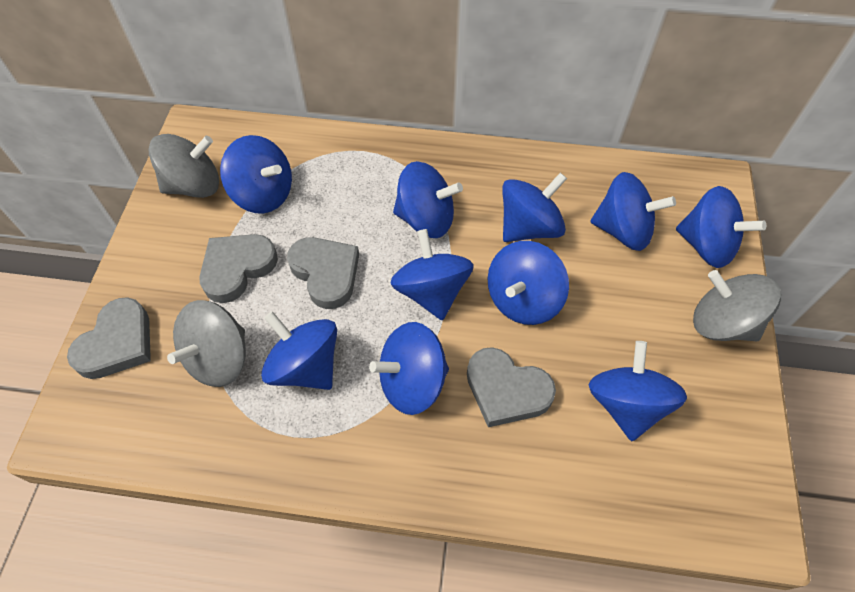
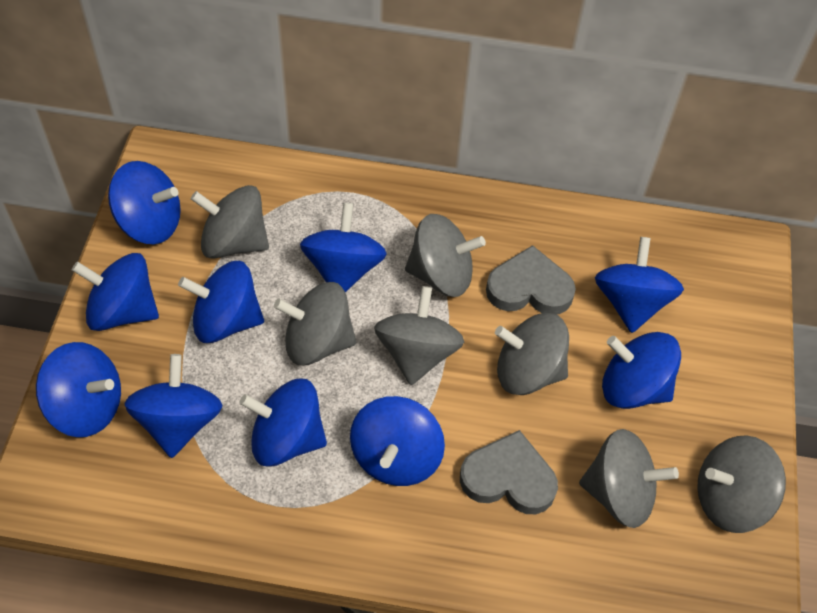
grey heart: [67,297,151,379] [199,234,278,303] [287,237,359,309] [467,347,556,427] = 4 -> [460,430,558,514] [486,245,576,315] = 2
grey spinning top: [149,134,219,198] [167,300,246,387] [693,270,781,341] = 3 -> [191,185,269,258] [274,282,356,365] [374,286,464,385] [405,214,486,297] [495,313,569,395] [579,429,679,528] [697,435,786,533] = 7

